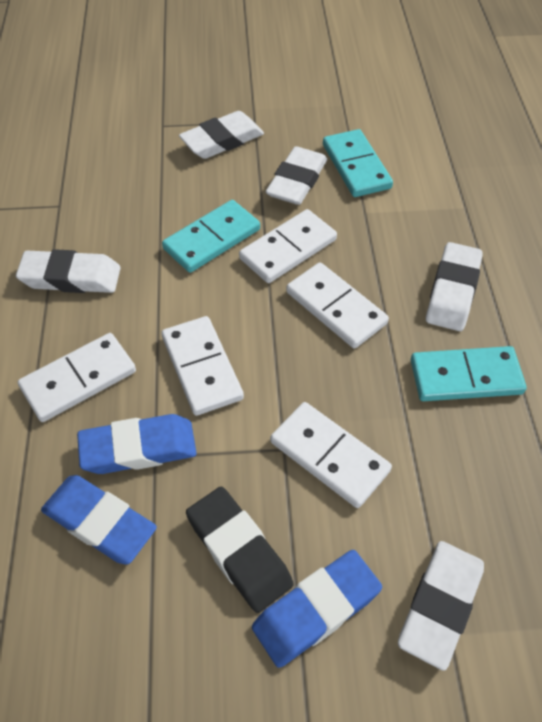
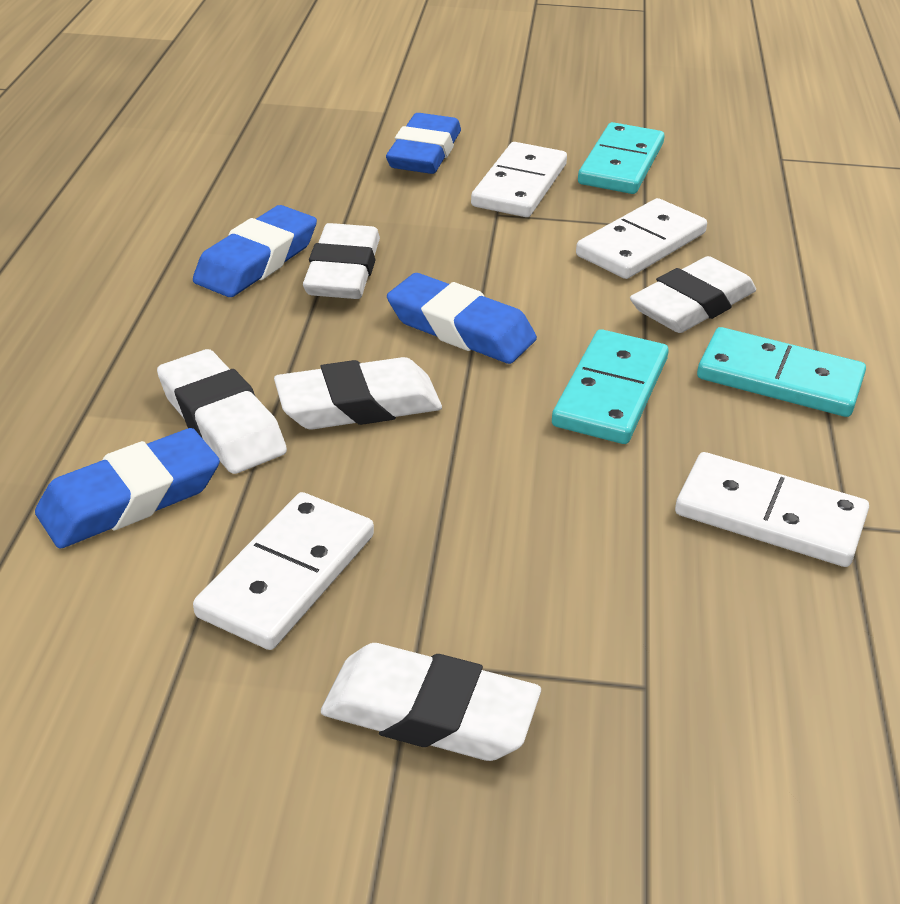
black eraser: [186,487,294,613] = 1 -> none = 0
blue eraser: [41,475,157,565] [77,414,197,474] [252,550,382,668] = 3 -> [35,428,220,549] [193,205,317,297] [386,113,461,174] [387,273,537,364] = 4
white domino: [18,333,136,422] [161,316,244,416] [239,209,337,283] [270,402,392,508] [286,262,389,349] = 5 -> [193,492,374,650] [471,142,567,217] [576,198,707,279] [675,452,869,567] = 4

